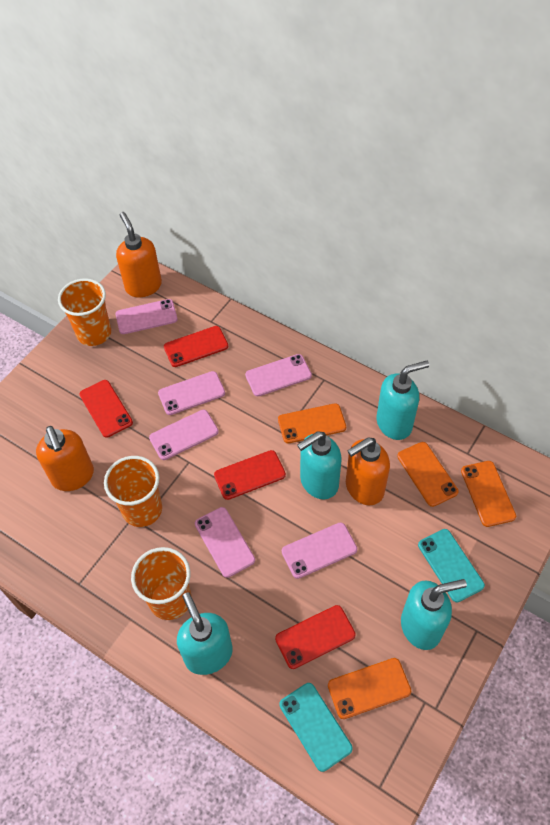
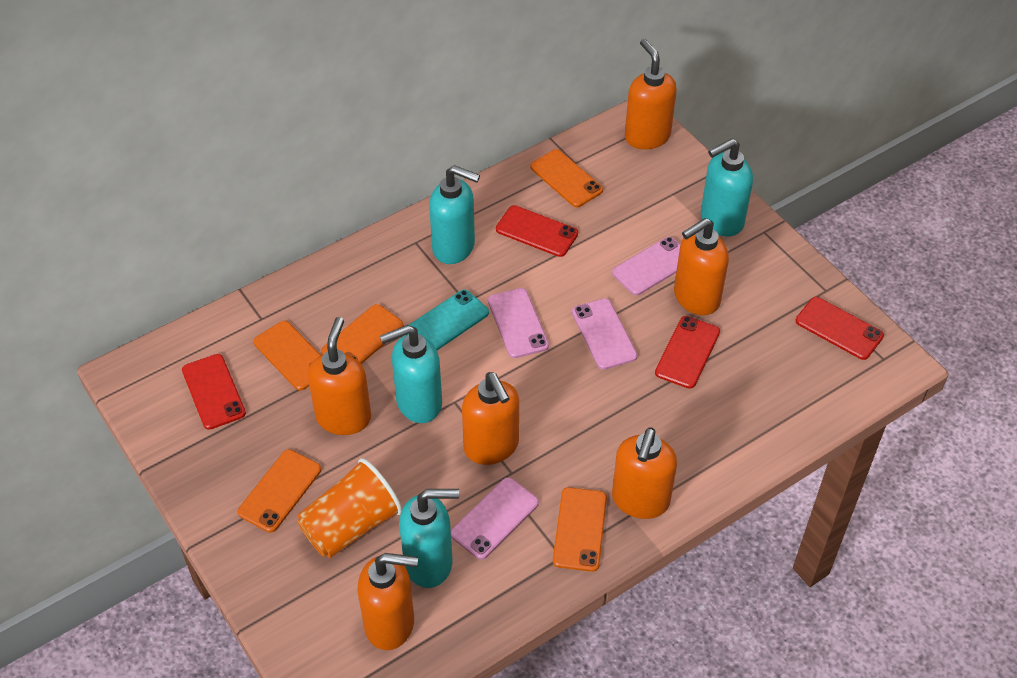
orange cup: [58,278,111,346] [104,456,162,527] [131,547,191,620] = 3 -> [297,458,402,558] = 1
orange phone: [278,403,346,443] [328,658,411,719] [397,442,459,507] [461,461,516,527] = 4 -> [238,449,321,533] [253,321,321,390] [321,304,404,364] [530,149,603,207] [553,487,607,572] = 5
orange soap dispenser: [36,426,94,491] [116,212,162,297] [346,437,390,505] = 3 -> [308,317,371,435] [358,553,418,650] [462,372,519,465] [612,427,677,519] [625,39,677,149] [674,218,729,315] = 6
pink phone: [116,299,178,334] [149,410,219,460] [158,371,225,415] [195,507,255,578] [245,354,312,396] [282,522,357,579] = 6 -> [451,477,539,560] [488,288,549,358] [572,298,637,370] [612,237,680,295] = 4
turquoise phone: [280,683,353,772] [418,529,485,602] = 2 -> [409,289,489,350] = 1

